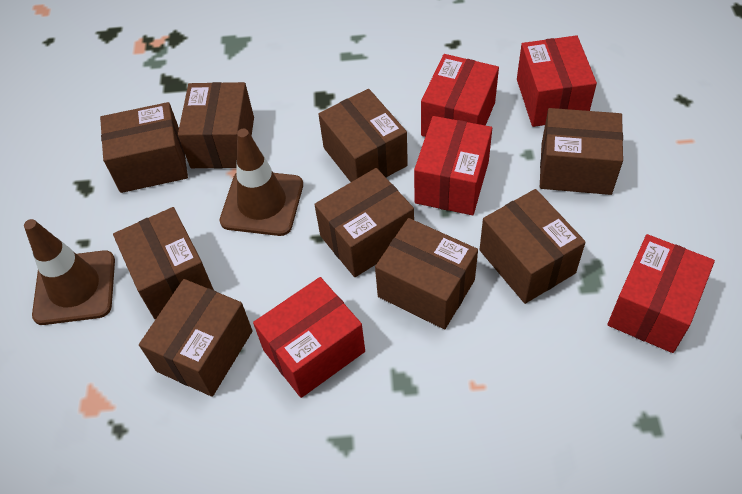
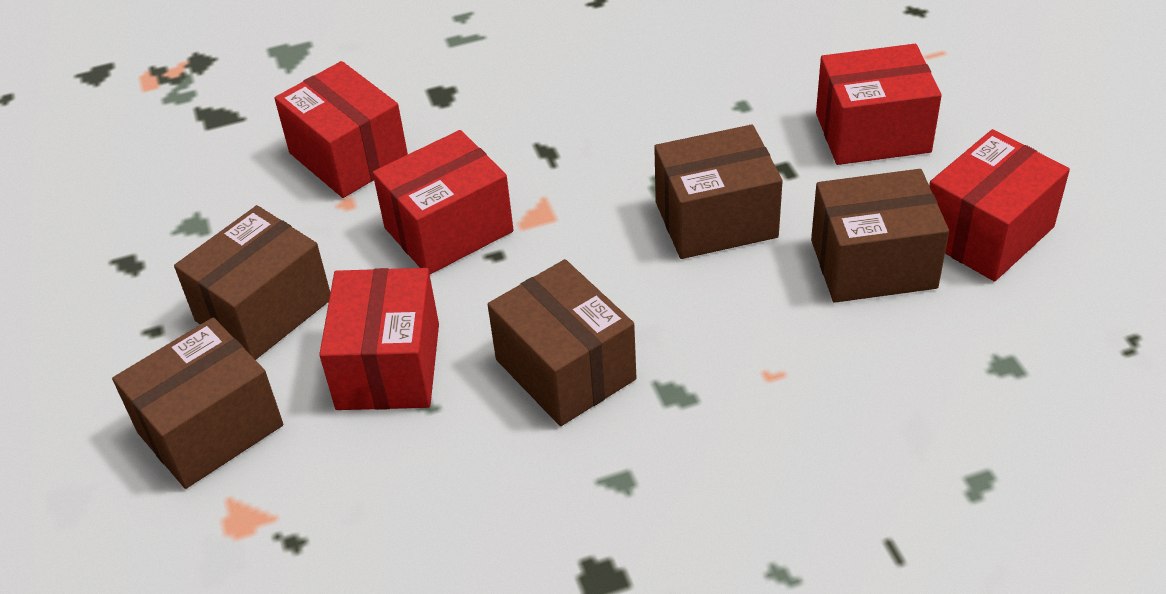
brown box: [100,102,188,193] [113,207,214,319] [139,279,253,397] [178,82,254,168] [314,168,414,277] [318,89,408,182] [375,218,478,329] [479,189,586,304] [540,108,623,195] = 9 -> [112,317,283,489] [174,205,330,360] [488,259,636,426] [654,124,783,259] [811,169,949,303] = 5
brown traffic cone: [24,219,115,325] [220,129,303,236] = 2 -> none = 0

